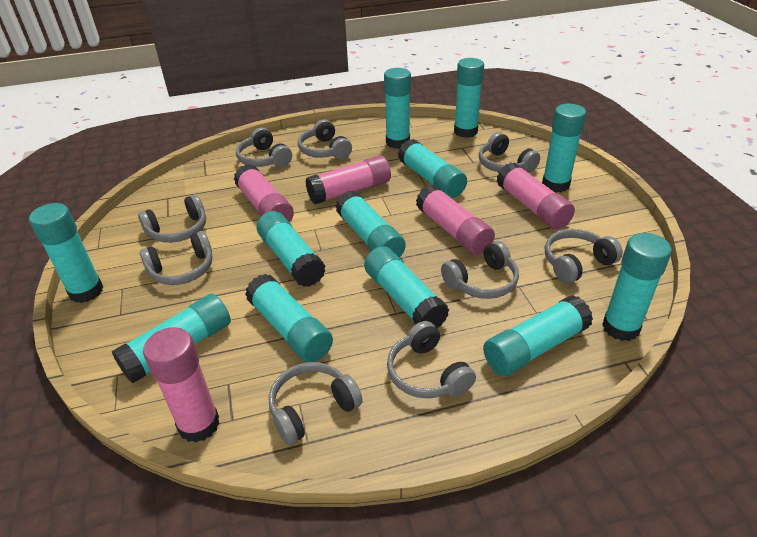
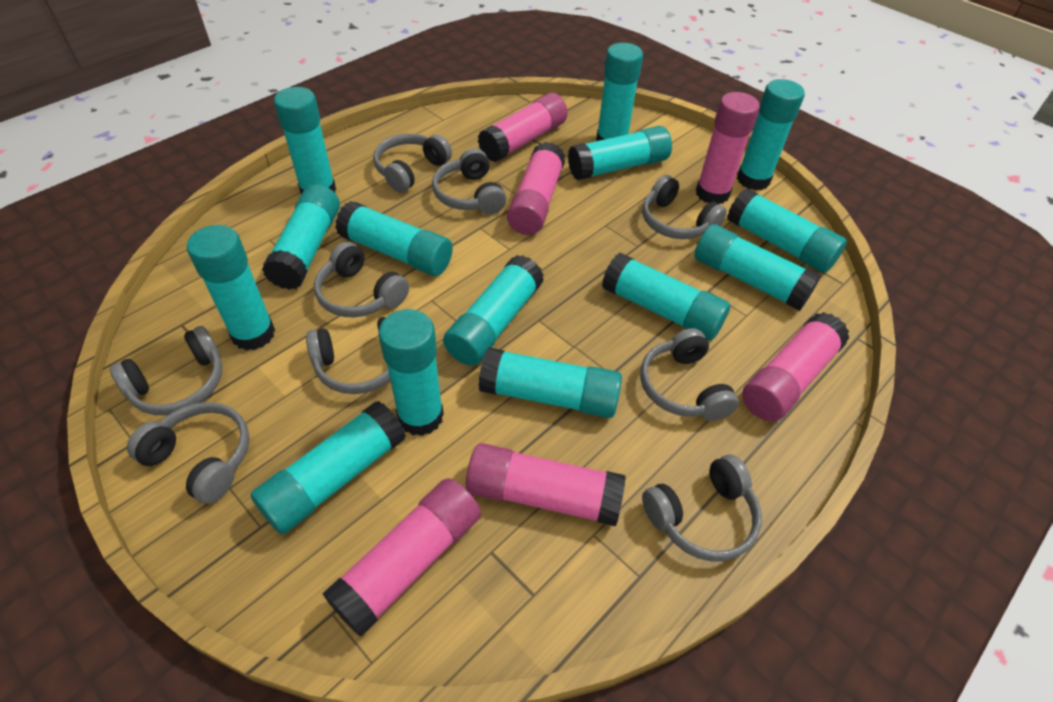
pink glue stick: [143,327,220,443] [234,164,294,222] [305,155,391,204] [416,185,495,255] [497,163,575,230] = 5 -> [322,478,481,636] [466,443,626,527] [478,93,568,162] [507,142,565,235] [696,92,760,204] [742,312,850,421] = 6
turquoise glue stick: [29,203,103,303] [112,294,231,383] [245,274,333,362] [256,211,326,287] [335,191,406,257] [364,246,449,328] [384,68,411,149] [398,139,467,198] [454,58,484,138] [483,295,593,376] [542,104,586,192] [602,233,672,341] = 12 -> [187,225,275,351] [250,401,406,534] [262,184,340,290] [274,87,336,194] [335,201,453,276] [378,309,444,436] [443,255,544,366] [478,347,622,418] [568,126,672,180] [596,43,643,141] [602,253,730,340] [694,224,821,311] [727,188,847,273] [737,79,805,190] = 14

